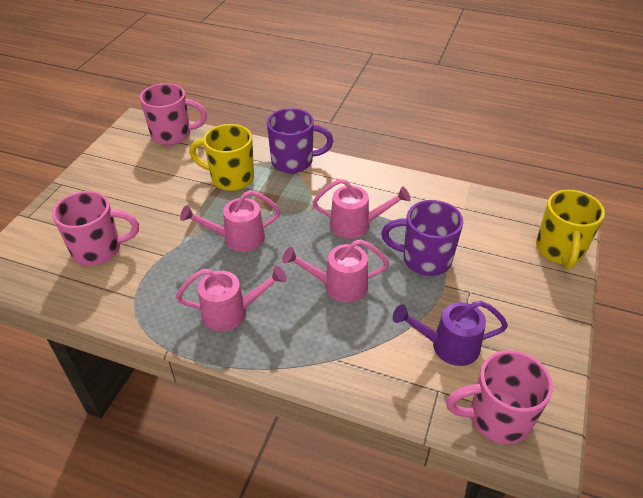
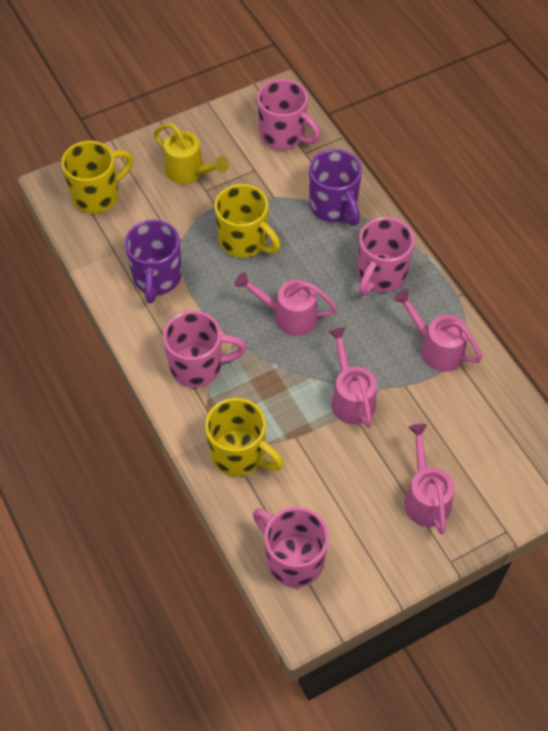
pink mug: [52,191,139,266] [140,83,207,145] [446,350,553,444] = 3 -> [163,311,246,388] [253,507,329,588] [257,79,321,150] [358,217,415,296] = 4
purple watering can: [393,301,508,366] = 1 -> none = 0
yellow mug: [189,124,254,191] [536,190,605,269] = 2 -> [61,141,133,213] [205,398,284,476] [214,184,281,258] = 3
yellow watering can: none = 0 -> [154,123,229,184] = 1

